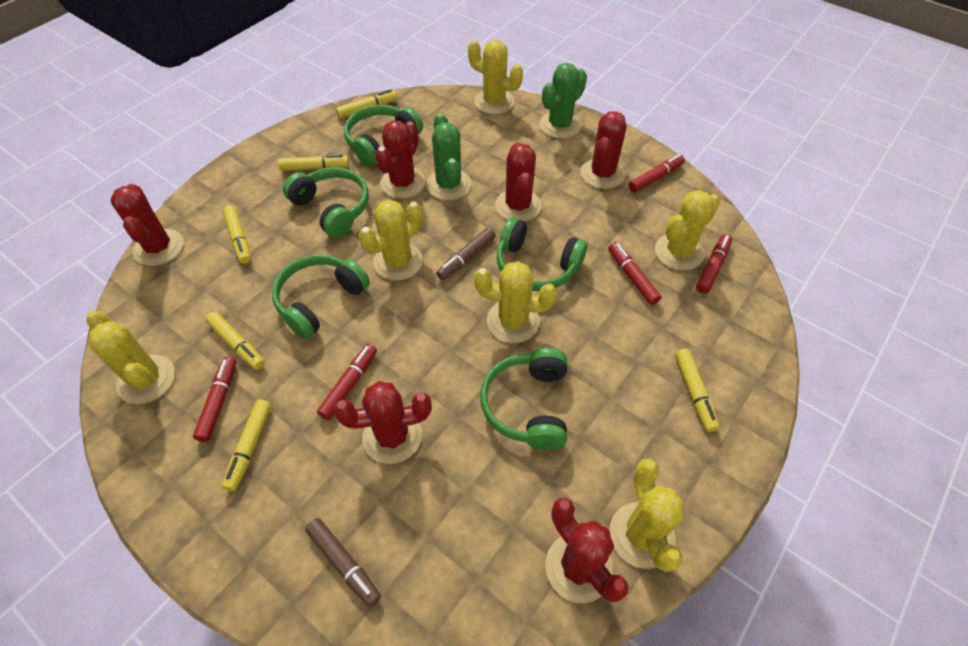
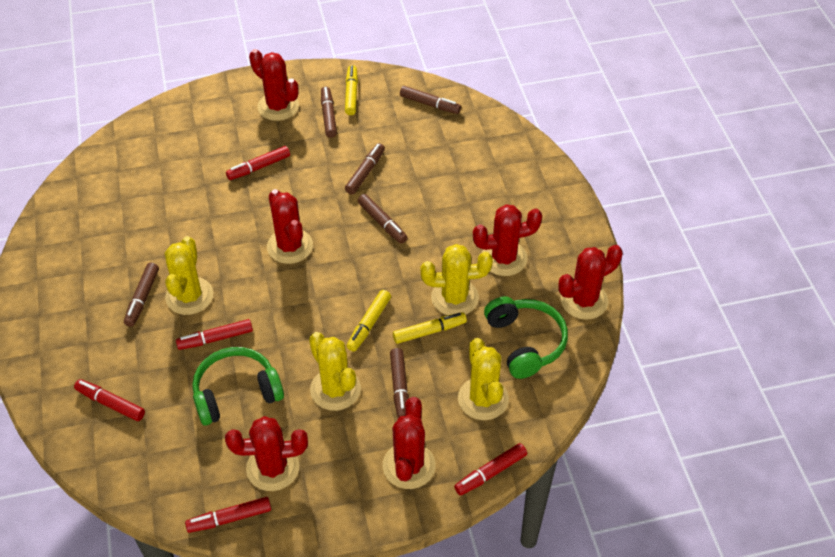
brown marker: [305,518,381,607] [436,228,496,280] = 2 -> [124,263,159,327] [321,87,337,138] [345,143,385,195] [358,194,408,244] [390,348,409,418] [400,86,461,114] = 6
green cactus: [426,113,472,200] [539,63,587,138] = 2 -> none = 0
green headphones: [272,255,370,339] [283,167,369,238] [344,105,423,166] [480,348,567,450] [497,217,587,291] = 5 -> [192,347,284,426] [484,297,568,379] = 2
yellow cactus: [86,311,175,404] [359,200,423,281] [468,40,523,114] [474,261,557,343] [609,458,684,572] [655,190,720,271] = 6 -> [165,236,213,315] [309,332,361,411] [420,244,493,315] [458,338,509,420] = 4
yellow marker: [205,312,265,370] [222,399,271,491] [223,205,251,264] [278,154,349,171] [336,89,398,119] [675,349,720,432] = 6 -> [345,65,358,115] [347,290,391,352] [393,312,467,344] = 3

